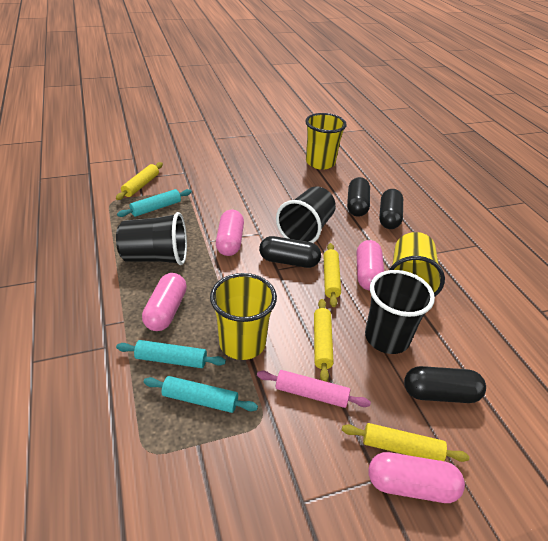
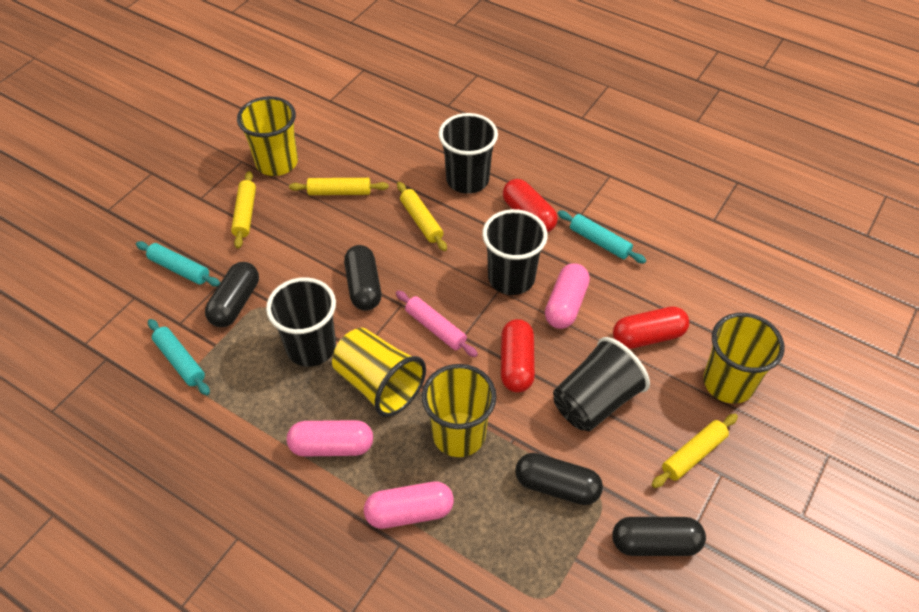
black cup: [116,212,187,265] [276,186,336,243] [365,270,435,354] = 3 -> [266,277,336,367] [439,113,498,194] [482,209,548,295] [553,337,650,431] = 4
pink capsule: [142,273,187,331] [216,210,244,256] [357,240,384,290] [368,452,465,503] = 4 -> [287,420,373,457] [364,482,454,529] [545,263,590,329] = 3
red capsule: none = 0 -> [501,319,535,392] [503,179,558,232] [613,306,689,349] = 3
yellow cup: [210,273,277,360] [305,113,347,170] [389,232,445,297] = 3 -> [237,96,298,176] [332,328,426,417] [422,364,497,457] [703,313,785,404] = 4

